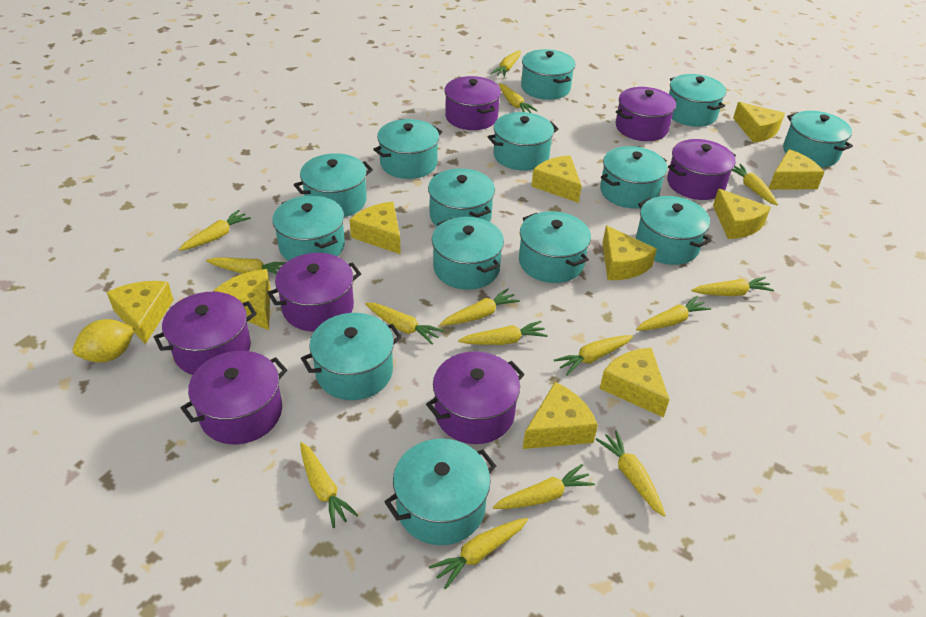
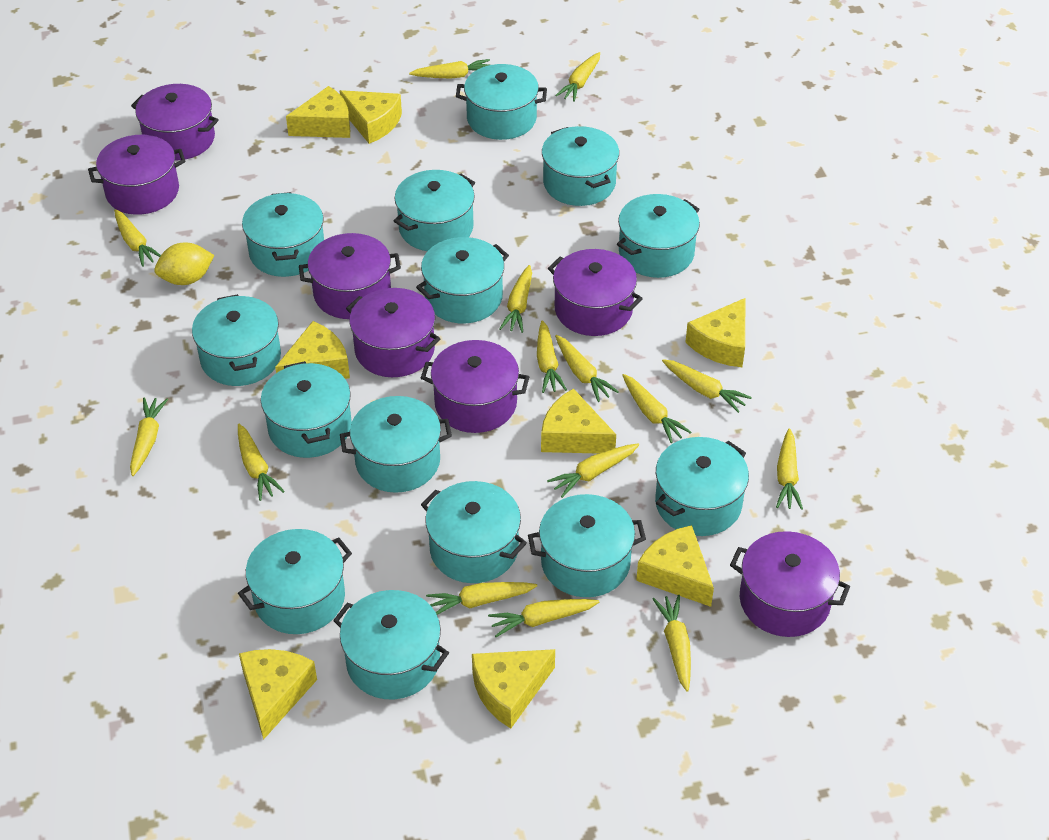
yellow cheese: [107,281,174,344] [213,269,270,330] [350,202,401,254] [523,382,598,449] [531,156,582,203] [600,348,670,418] [603,225,657,280] [713,189,771,239] [733,102,785,143] [769,149,825,190] = 10 -> [239,649,317,740] [275,321,350,379] [286,86,350,138] [340,90,402,144] [472,649,555,728] [541,388,616,454] [636,525,714,607] [685,298,745,367] = 8

